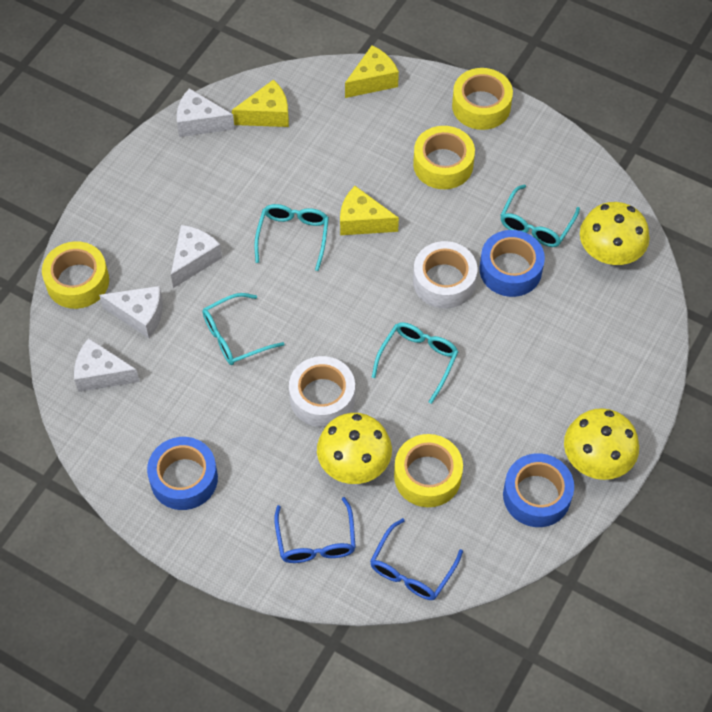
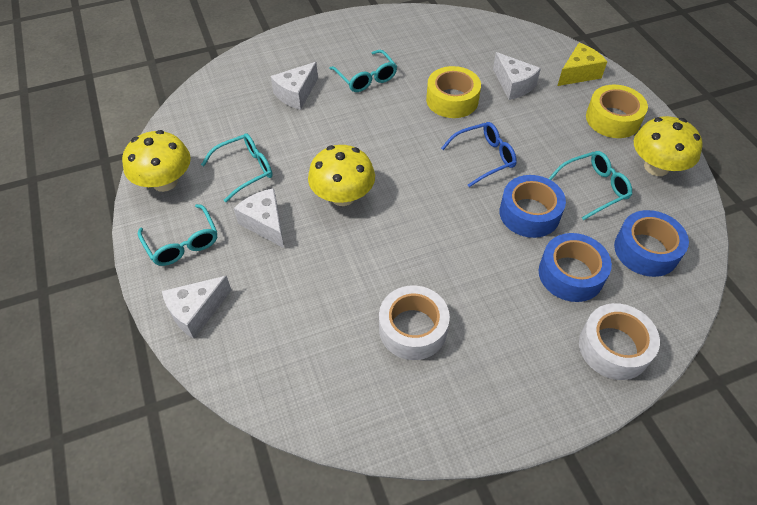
blue glasses: [274,497,356,563] [370,518,463,600] = 2 -> [441,122,517,187] = 1
yellow cheese: [232,79,289,127] [340,186,399,235] [345,45,399,98] = 3 -> [558,43,608,86] = 1
yellow tape: [42,241,109,309] [394,434,463,507] [413,126,475,189] [452,68,513,130] = 4 -> [426,66,481,118] [586,85,648,138] = 2

